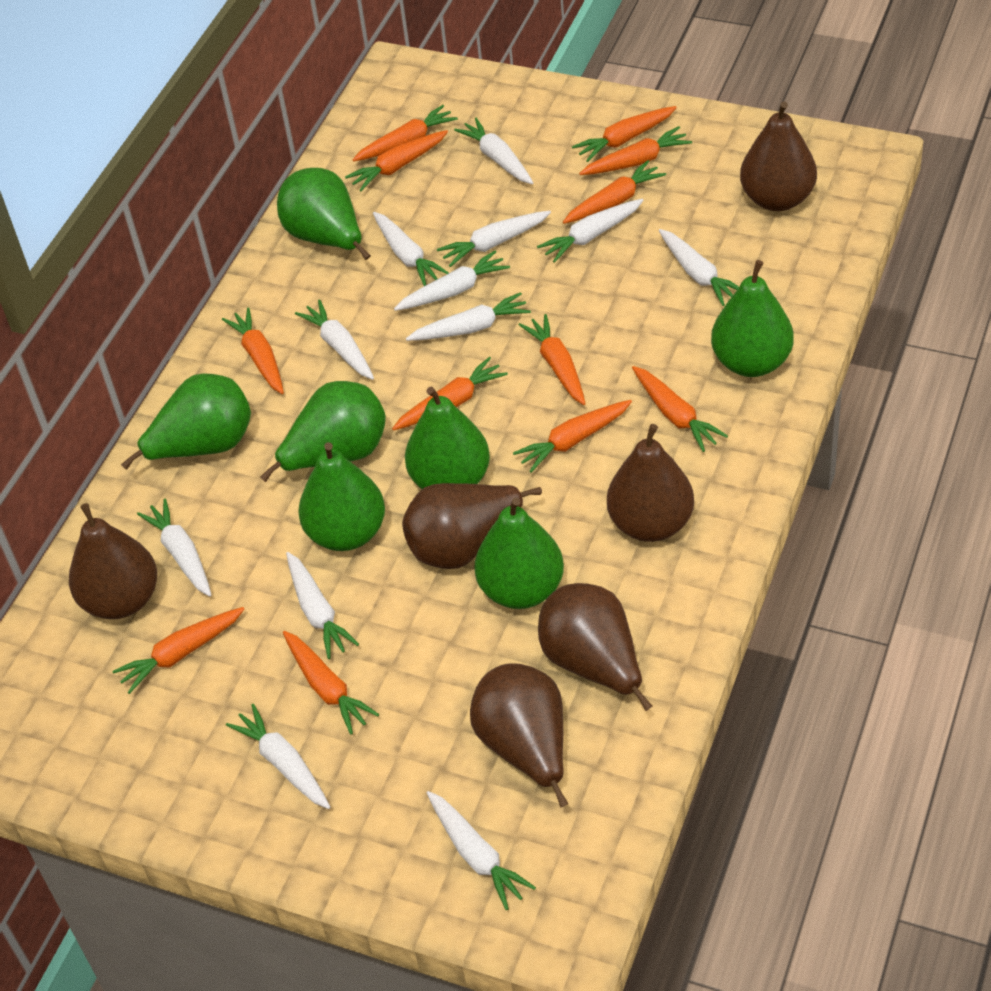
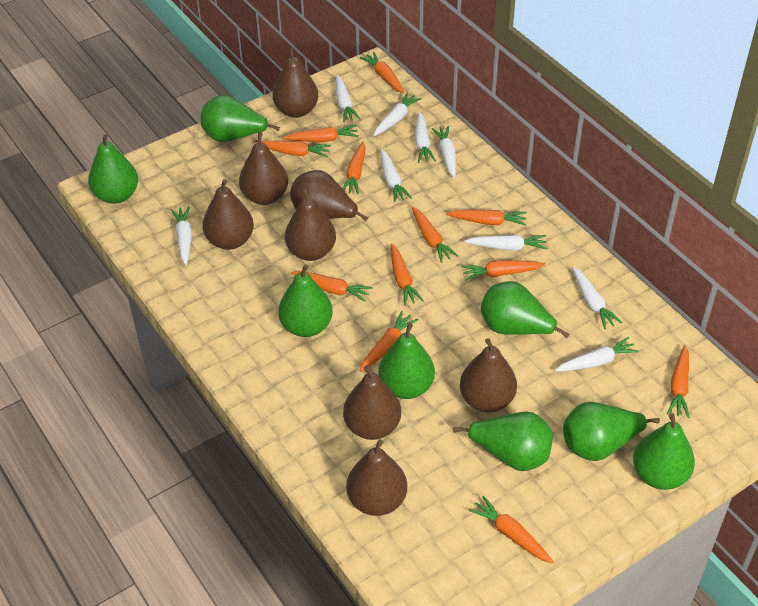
brown pear: [69,503,157,619] [402,483,542,569] [470,663,569,808] [538,583,653,711] [607,424,694,542] [740,101,817,211] = 6 -> [202,179,254,250] [239,132,288,205] [273,47,318,118] [285,187,336,261] [290,170,368,221] [343,365,401,440] [346,439,407,516] [460,338,517,412] = 8
green pear: [121,373,251,470] [260,381,386,482] [277,168,371,260] [298,442,385,551] [405,387,490,489] [474,497,564,609] [711,260,794,377] = 7 -> [88,134,138,204] [201,95,280,142] [278,264,333,337] [378,323,435,399] [453,412,553,471] [481,281,570,338] [563,402,660,461] [633,413,695,490] = 8
white carrot: [137,499,211,597] [226,704,331,809] [286,552,359,659] [295,300,374,380] [373,212,449,286] [394,250,510,311] [406,292,531,341] [427,791,536,910] [437,211,551,267] [454,118,533,184] [537,199,644,263] [658,229,739,306] = 12 -> [171,206,192,265] [336,75,361,122] [373,92,422,136] [381,149,412,202] [415,112,436,163] [431,126,456,178] [464,235,547,250] [555,337,639,372] [572,267,623,329] = 9

